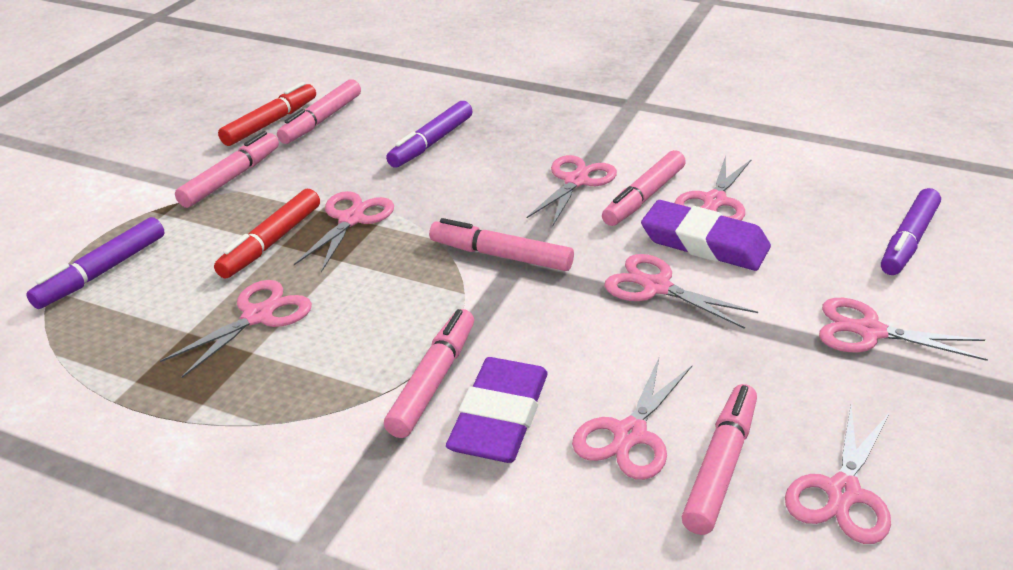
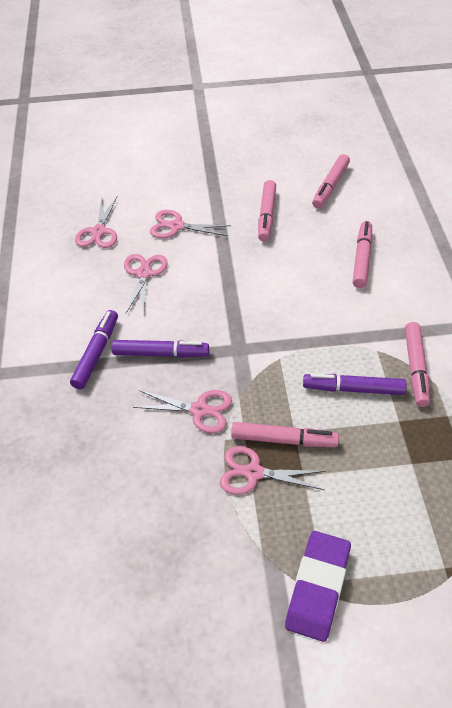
pink marker: [175,131,279,208] [277,79,361,144] [384,309,474,438] [429,218,574,271] [602,150,685,226] [682,384,757,535] = 6 -> [231,422,339,447] [258,180,276,241] [312,154,350,208] [352,221,372,288] [405,322,430,407] = 5
pink scissors: [160,280,312,378] [294,191,394,272] [526,155,617,227] [572,356,692,480] [605,254,758,329] [674,156,752,221] [785,405,891,544] [819,298,988,361] = 8 -> [75,196,118,248] [124,254,168,313] [133,390,232,433] [150,210,231,238] [220,446,326,495] = 5
purple eraser: [446,357,548,463] [641,200,771,271] = 2 -> [285,531,351,642] = 1
red marker: [214,189,320,278] [218,82,316,146] = 2 -> none = 0

